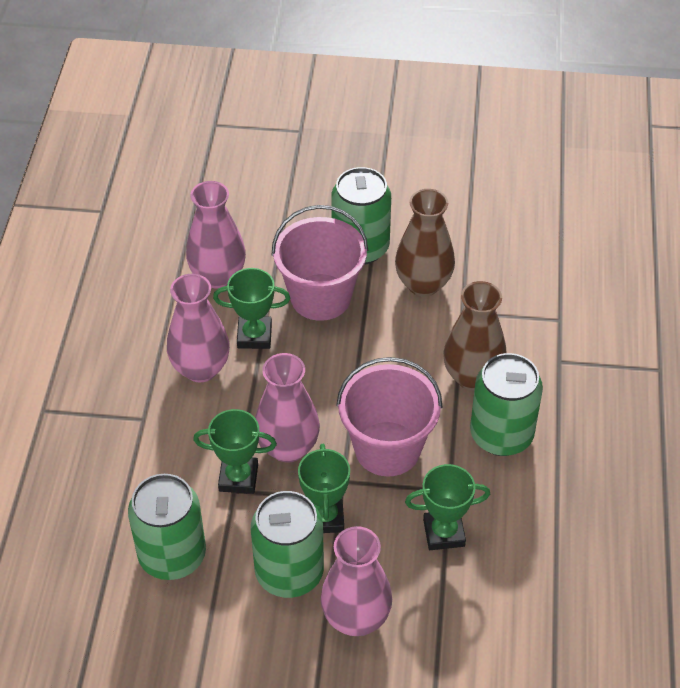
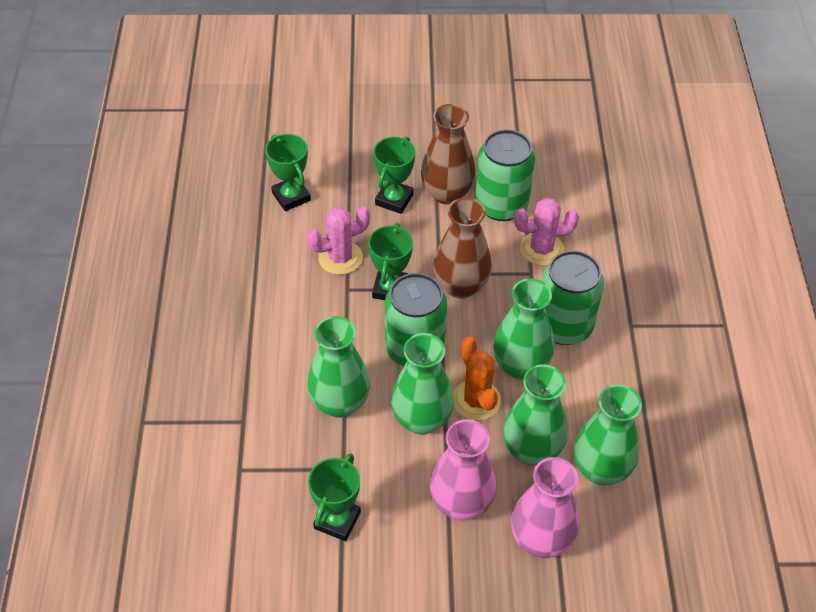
green can: [128,474,206,580] [251,491,324,598] [331,167,391,265] [470,353,543,456] = 4 -> [385,273,447,366] [475,129,535,221] [542,250,604,345] = 3
green vase: none = 0 -> [307,316,370,418] [391,333,454,434] [493,278,554,380] [503,364,568,465] [573,384,642,485] = 5
orange cactus: none = 0 -> [453,336,501,420] = 1
pink bucket: [272,205,369,321] [336,357,443,477] = 2 -> none = 0
pink cactus: none = 0 -> [307,207,370,275] [514,198,579,266] = 2
pink vase: [167,274,230,383] [186,181,246,289] [255,353,320,462] [321,526,392,636] = 4 -> [430,419,496,520] [511,457,579,558] = 2

